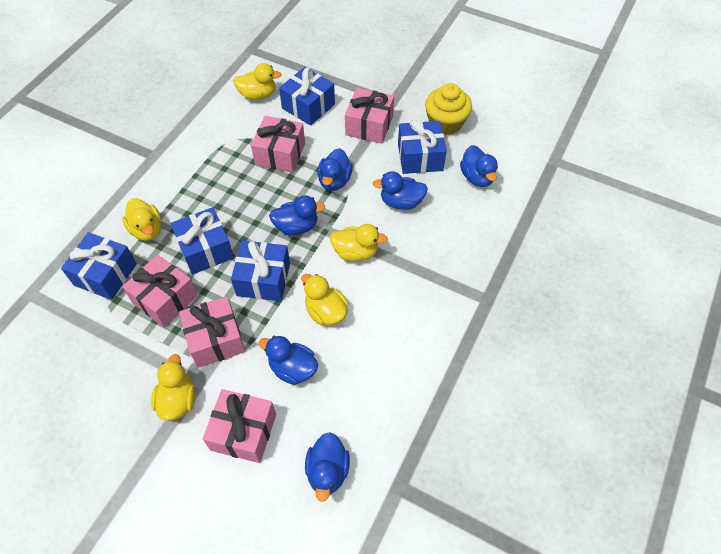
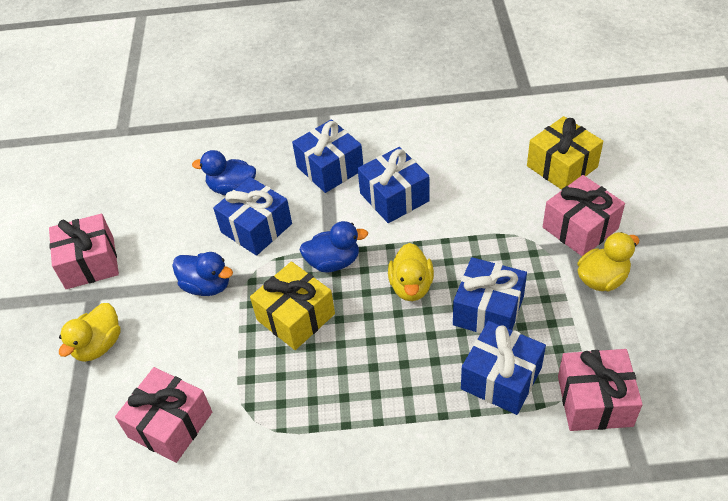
blue duck: [258,336,318,385] [269,196,325,236] [305,432,350,502] [317,148,353,191] [373,171,428,210] [460,145,498,187] = 6 -> [172,252,233,296] [192,150,256,195] [299,221,368,272] = 3
pink gift: [122,255,198,328] [179,296,245,368] [203,389,276,463] [251,116,305,173] [345,88,394,144] = 5 -> [49,214,119,289] [115,367,212,463] [543,175,625,256] [558,349,643,431] = 4
yellow cupcake: [425,83,472,135] = 1 -> none = 0
yellow duck: [122,198,162,241] [151,354,196,421] [233,63,282,100] [301,274,348,325] [330,224,388,261] = 5 -> [59,303,121,362] [388,243,434,301] [577,232,640,291] = 3
yellow gift: none = 0 -> [250,262,335,350] [527,116,603,190] = 2

